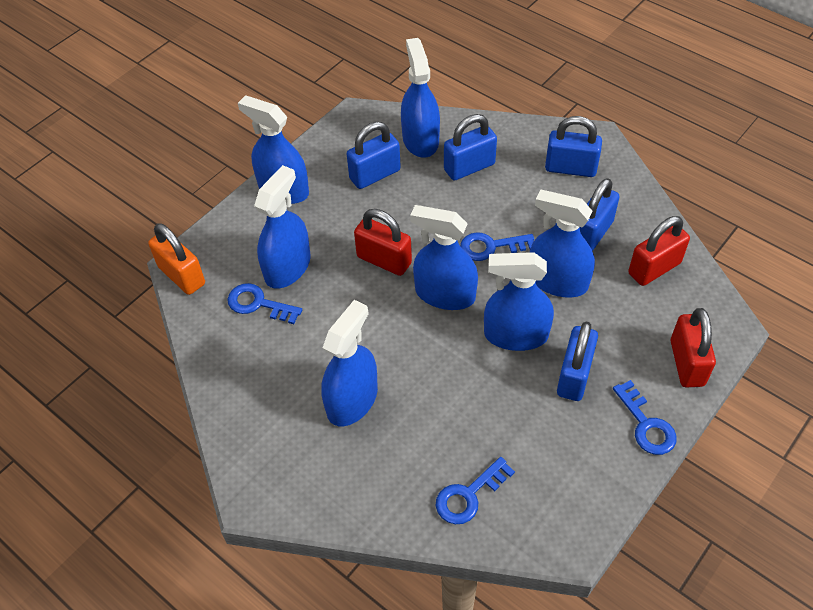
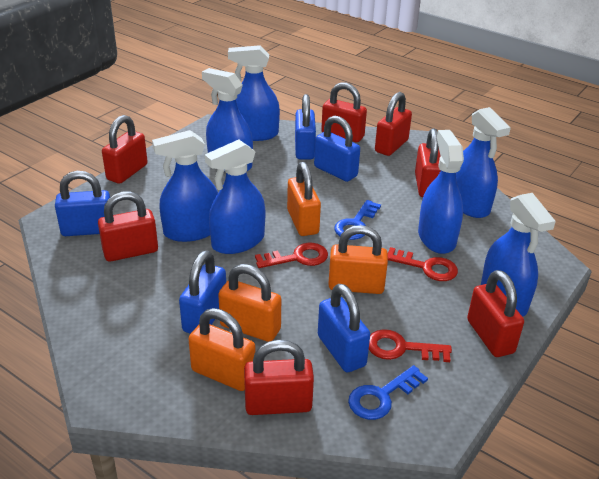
blue key: [227,283,302,324] [436,457,515,524] [460,232,534,261] [613,380,677,455] = 4 -> [334,200,381,240] [348,365,428,420] = 2
orange padlock: [148,223,205,295] = 1 -> [189,308,255,391] [218,264,281,342] [287,162,321,236] [328,225,388,294] = 4
red key: none = 0 -> [255,243,328,268] [369,329,452,362] [388,247,458,281] = 3
red padlock: [354,209,412,276] [628,216,690,286] [671,308,716,387] = 3 -> [98,191,158,262] [102,115,148,184] [244,340,314,415] [321,82,367,142] [375,92,412,156] [415,128,441,197] [467,270,524,357] = 7

